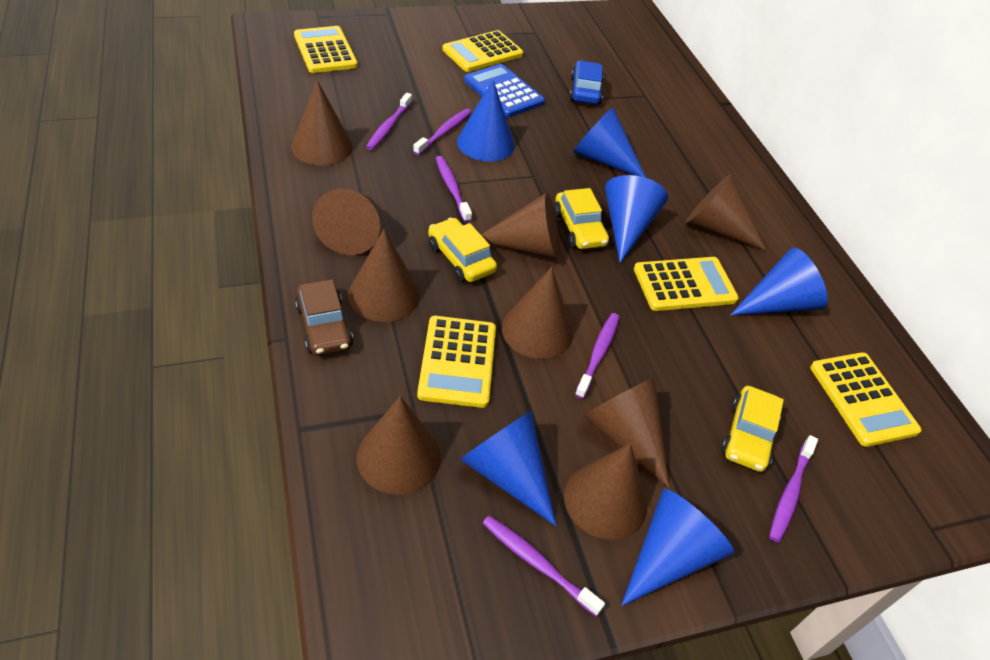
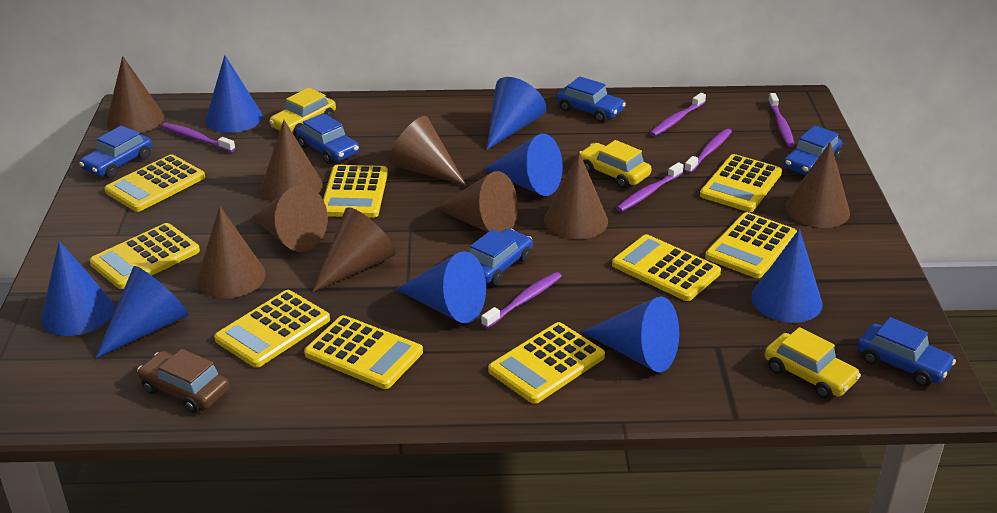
blue calculator: [464,64,545,117] = 1 -> none = 0
blue car: [570,61,604,105] = 1 -> [79,125,152,178] [296,113,359,164] [469,229,533,285] [556,77,626,123] [784,125,842,175] [857,317,956,386] = 6
blue cone: [457,80,515,162] [460,411,557,526] [573,107,646,178] [605,175,668,263] [621,489,734,606] [730,247,828,316] = 6 -> [41,241,115,336] [96,266,189,358] [205,55,263,133] [396,251,486,323] [484,134,563,196] [487,77,546,150] [582,297,679,372] [751,229,822,323] = 8
yellow calculator: [294,26,358,73] [417,316,496,408] [442,30,523,72] [634,257,739,311] [810,352,921,447] = 5 -> [89,223,200,289] [104,154,205,212] [214,290,330,368] [304,315,423,389] [323,165,388,218] [488,322,605,404] [612,234,721,301] [700,154,782,212] [705,212,797,278] = 9

